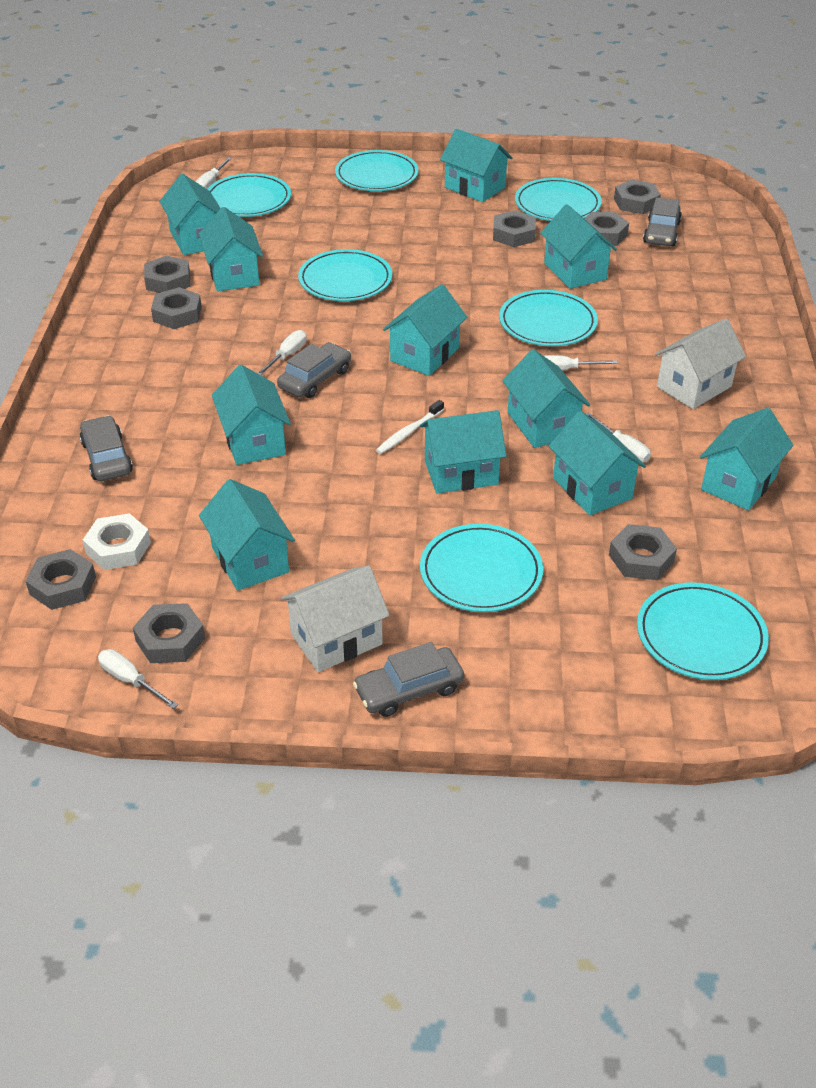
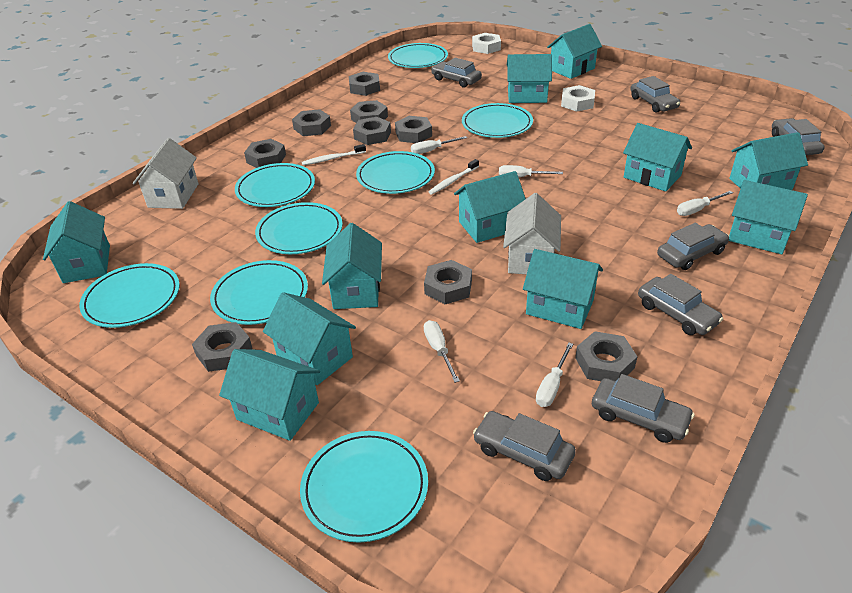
grey car: [80,416,133,481] [277,342,351,398] [353,642,464,717] [643,197,682,246] = 4 -> [431,58,482,87] [473,411,576,481] [592,374,695,443] [630,76,680,113] [638,274,723,335] [657,223,729,270] [772,118,825,155] = 7
grey nut: [26,549,96,610] [133,603,205,663] [144,255,191,293] [151,287,202,329] [493,210,536,247] [584,212,629,246] [609,524,677,580] [614,179,661,214] = 8 -> [192,322,253,372] [244,139,286,168] [292,109,331,136] [349,72,380,96] [350,100,388,123] [353,117,391,145] [395,116,432,143] [424,260,472,304] [575,331,638,381] = 9
turquoise plate: [207,173,291,217] [298,249,392,301] [335,150,419,191] [420,524,543,612] [499,290,598,346] [515,178,602,221] [637,582,769,680] = 7 -> [79,263,180,328] [210,260,308,325] [235,163,315,207] [255,202,343,254] [300,431,428,543] [356,151,435,194] [388,43,448,68] [462,103,533,138] = 8
white nut: [83,513,151,570] = 1 -> [472,33,501,54] [561,85,595,112] = 2
white toothbrush: [376,400,444,454] = 1 -> [302,144,366,165] [429,159,479,195] = 2

